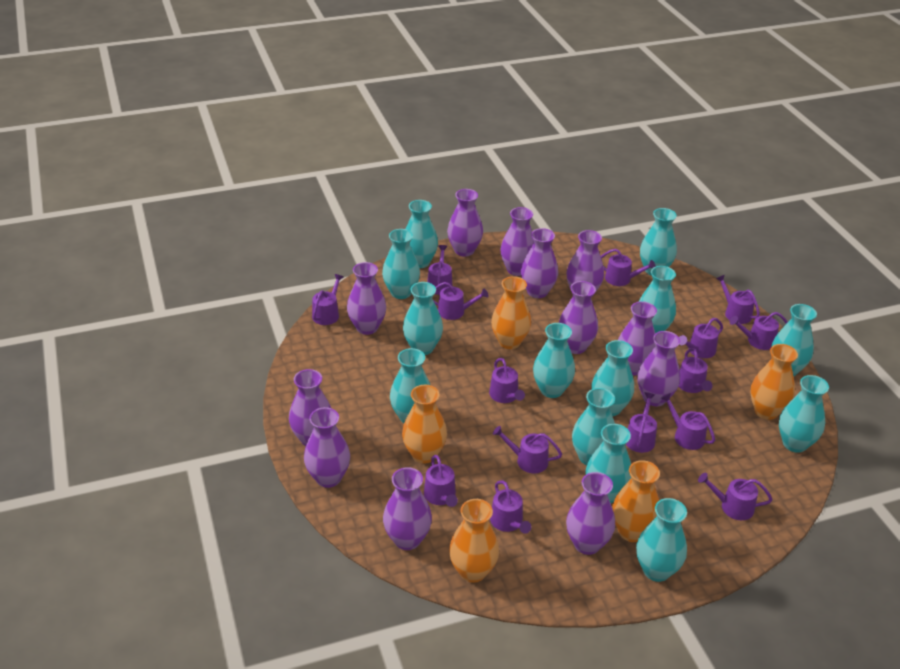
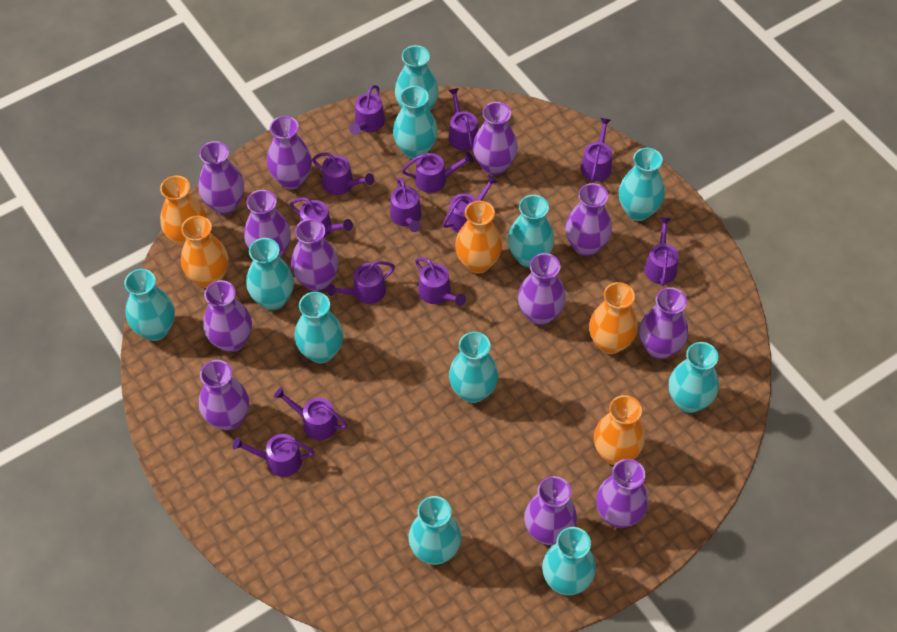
purple watering can: [312,274,344,325] [424,455,458,507] [427,245,453,295] [433,282,489,320] [489,358,525,403] [490,480,531,534] [493,426,562,473] [601,249,656,286] [626,392,657,453] [661,393,715,450] [678,348,713,393] [679,318,723,358] [698,473,773,520] [716,275,760,324] [730,312,788,350] = 15 -> [233,434,315,477] [274,387,348,440] [290,197,353,238] [312,152,374,195] [327,261,395,304] [349,85,385,135] [390,177,421,232] [402,152,474,193] [415,257,466,306] [443,175,498,233] [448,88,478,151] [581,118,612,182] [645,217,679,286] = 13
turquoise vase: [382,229,420,299] [390,348,430,423] [403,282,443,355] [406,200,438,268] [533,323,575,398] [572,388,615,465] [586,424,631,503] [591,340,634,416] [636,498,687,582] [639,266,676,333] [640,208,677,276] [771,304,817,377] [779,375,829,453] = 13 -> [124,269,175,341] [246,238,294,310] [295,292,343,364] [393,86,438,159] [395,45,439,111] [408,496,461,565] [449,332,498,403] [508,195,555,268] [542,527,596,595] [619,148,665,221] [669,342,719,413] = 11

